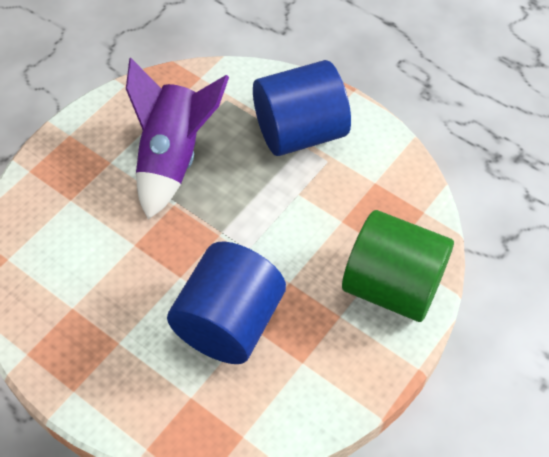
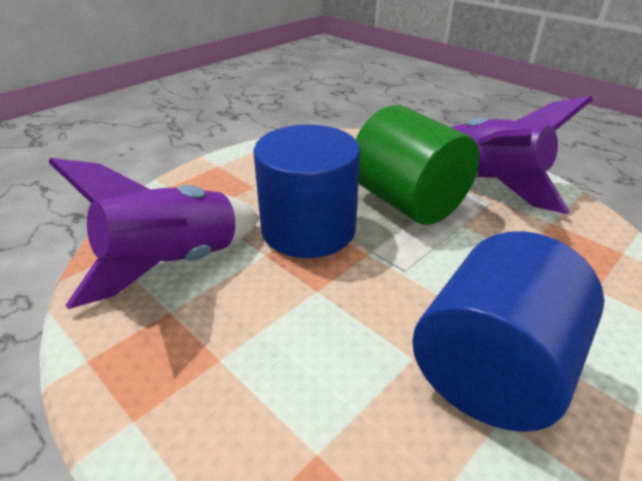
purple rocket: [126,58,229,219] = 1 -> [49,158,260,309] [451,96,592,214] = 2

